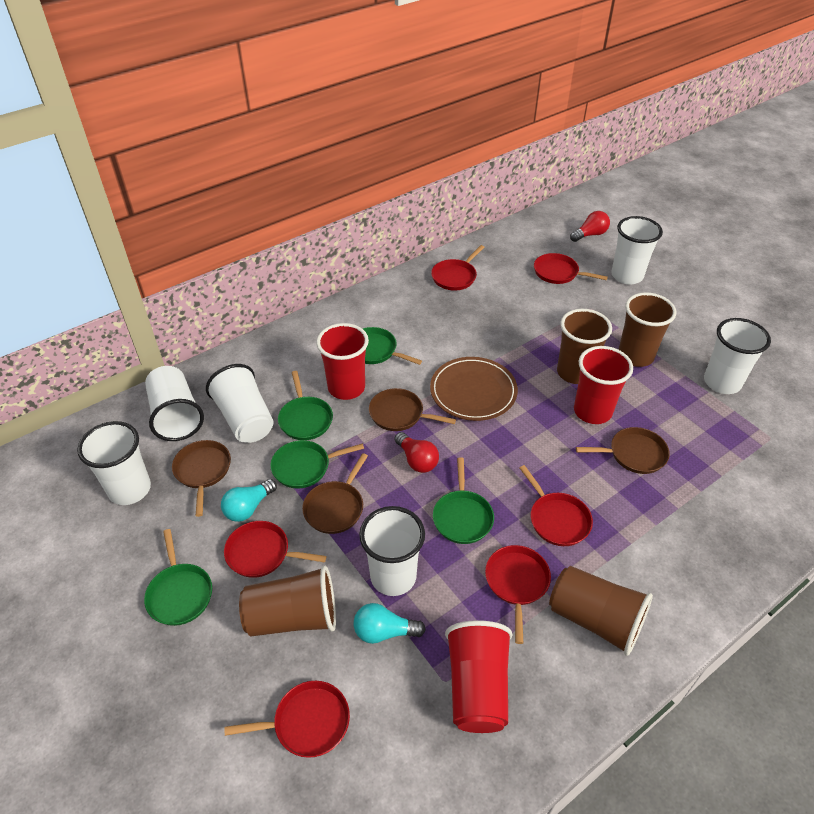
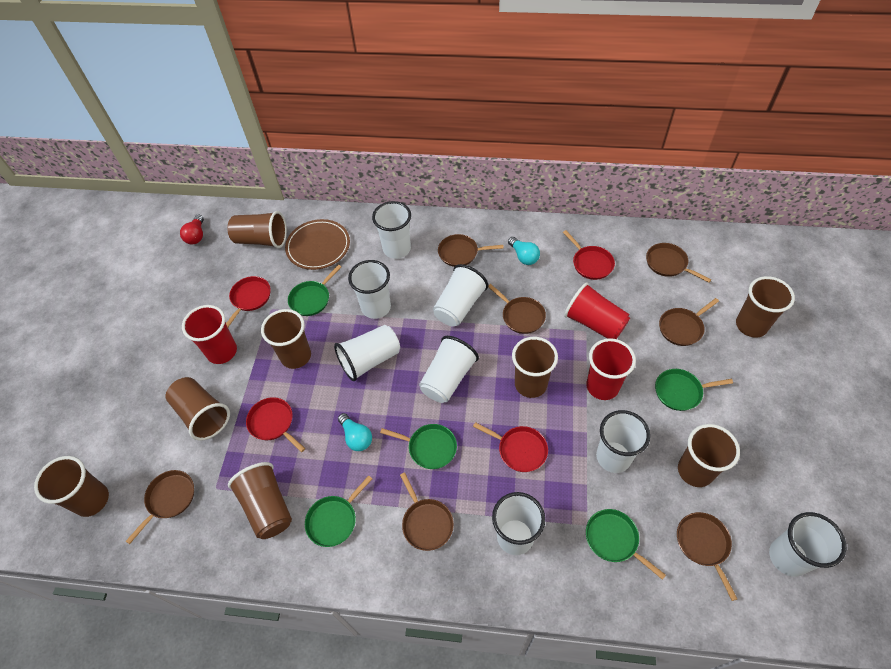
brown cup: [239,565,336,637] [549,566,653,656] [557,309,612,384] [618,293,676,367] = 4 -> [34,456,109,517] [165,377,230,441] [227,211,287,248] [228,462,292,539] [261,309,311,369] [512,337,558,398] [678,424,740,487] [736,276,795,337] = 8
brown pan: [172,440,231,517] [302,453,368,534] [369,388,456,431] [576,427,670,474] = 4 -> [126,470,194,544] [400,472,454,551] [438,234,504,267] [488,284,546,334] [646,243,711,283] [659,298,719,346] [677,512,737,601] = 7
red light bulb: [395,432,439,473] [570,211,610,242] = 2 -> [180,214,204,244] = 1
red pan: [224,521,327,578] [225,681,350,758] [431,245,484,290] [485,545,551,644] [520,465,593,546] [534,253,608,284] = 6 -> [226,276,271,327] [246,397,305,452] [473,422,548,472] [563,230,615,280] = 4
white cup: [77,421,151,505] [145,366,204,441] [206,364,274,443] [359,506,425,596] [611,216,663,284] [704,318,771,394] = 6 -> [334,325,400,381] [348,260,391,319] [372,201,411,259] [419,336,479,403] [433,264,488,327] [492,492,545,555] [596,410,650,473] [769,512,847,577] = 8

